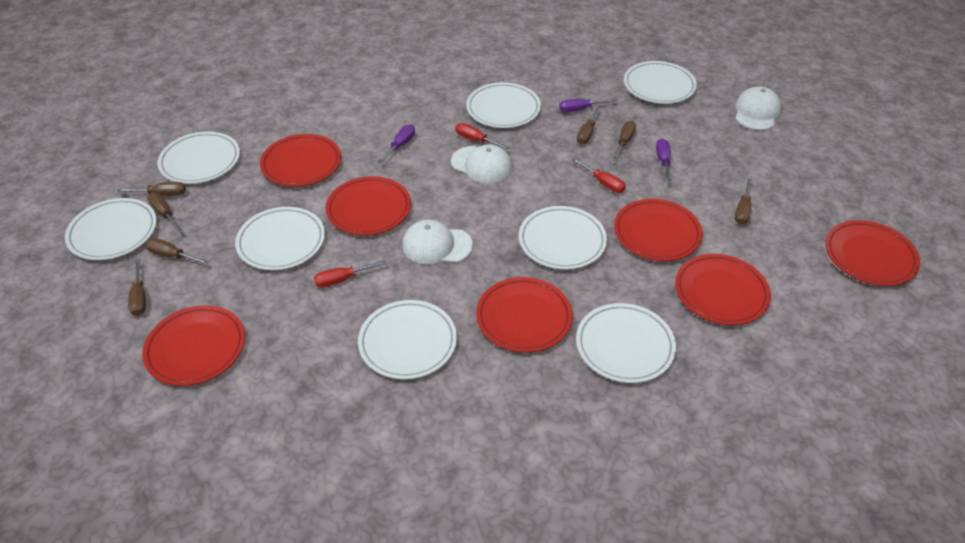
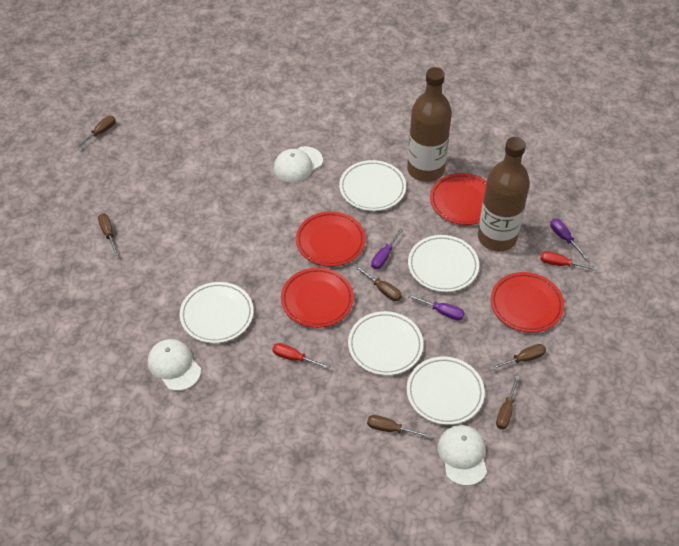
brown bottle: none = 0 -> [407,67,452,182] [478,137,530,252] = 2
brown screwdriver: [117,182,186,196] [128,258,146,316] [145,238,210,265] [147,192,183,234] [577,106,601,144] [612,121,636,161] [735,178,752,225] = 7 -> [75,116,116,148] [98,213,119,256] [355,266,402,301] [367,415,430,438] [490,344,546,370] [496,376,519,429] = 6
red plate: [142,305,245,386] [260,134,341,187] [326,176,411,235] [476,277,572,353] [614,199,703,261] [675,254,771,325] [825,220,920,286] = 7 -> [281,268,354,328] [296,211,366,267] [430,173,487,225] [491,272,564,333] = 4
red screwdriver: [314,260,387,288] [456,123,510,150] [572,158,626,193] = 3 -> [272,343,330,369] [540,251,598,270] = 2
white plate: [65,198,157,260] [157,131,240,184] [235,207,325,270] [358,300,457,380] [466,82,541,128] [519,206,607,270] [576,303,676,383] [624,61,697,104] = 8 -> [180,282,254,343] [339,160,406,211] [348,311,423,375] [407,357,485,425] [408,235,479,292] = 5

